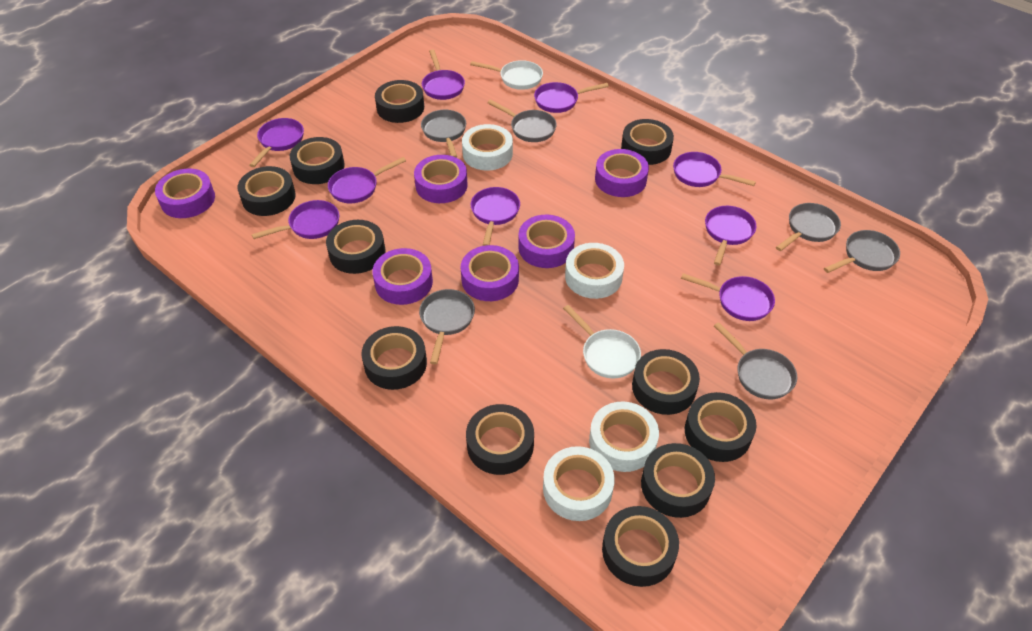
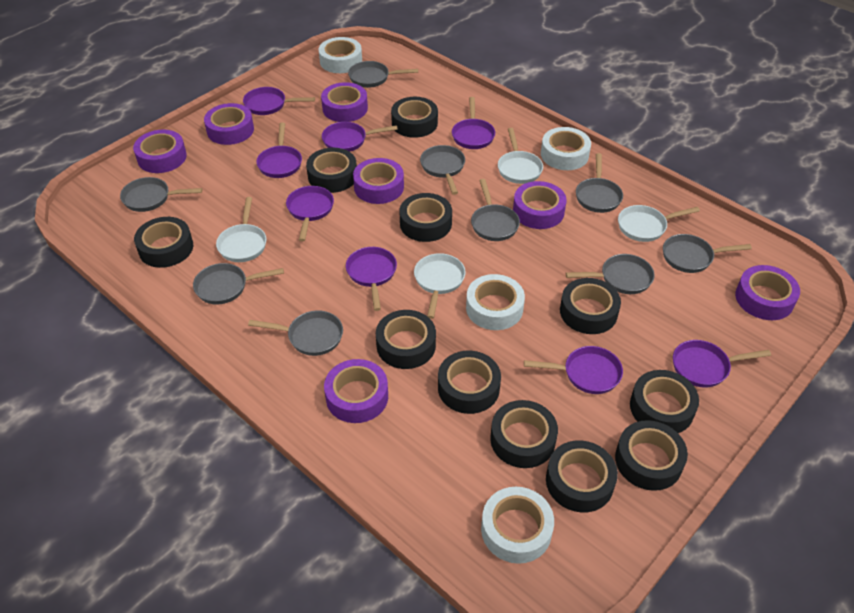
grey pan: [419,289,475,364] [421,110,466,158] [487,99,557,142] [714,322,797,399] [776,203,841,251] [824,230,900,273] = 6 -> [120,177,202,212] [193,263,284,305] [248,310,343,356] [348,61,418,88] [420,145,465,195] [471,179,520,241] [566,254,655,294] [576,153,623,213] [663,234,752,273] = 9
purple pan: [249,118,304,167] [252,200,339,239] [328,157,406,203] [422,49,465,100] [470,187,520,246] [534,82,609,113] [673,152,756,187] [681,273,775,321] [705,206,757,266] = 9 -> [243,87,315,115] [256,123,302,178] [286,186,334,241] [322,122,398,152] [346,247,397,311] [452,97,495,149] [524,346,623,394] [673,340,771,388] = 8
purple tape: [155,168,215,218] [372,248,433,305] [414,155,468,203] [461,245,519,301] [518,215,575,268] [595,149,649,197] = 6 -> [133,130,187,173] [204,103,254,145] [321,82,368,122] [324,359,388,423] [353,158,404,204] [513,181,566,229] [735,265,800,320] = 7
white pan: [470,60,543,90] [563,305,641,379] = 2 -> [216,197,266,262] [414,253,465,319] [498,128,543,184] [618,205,700,242] = 4

